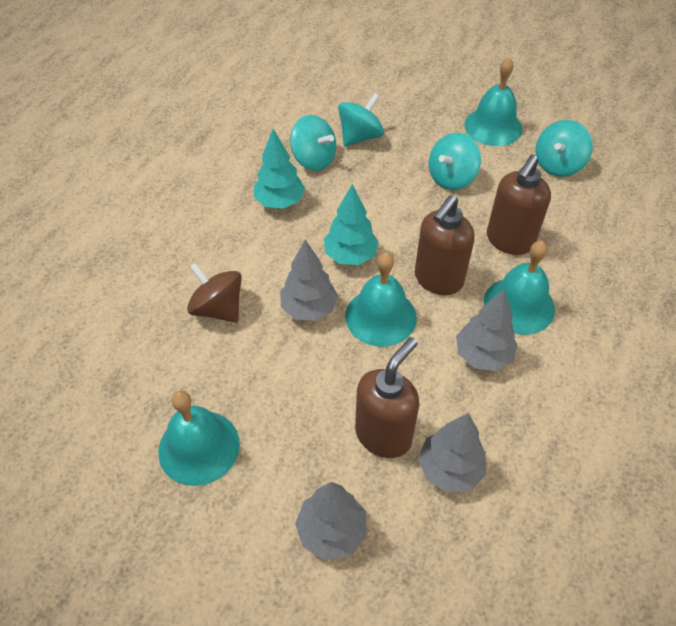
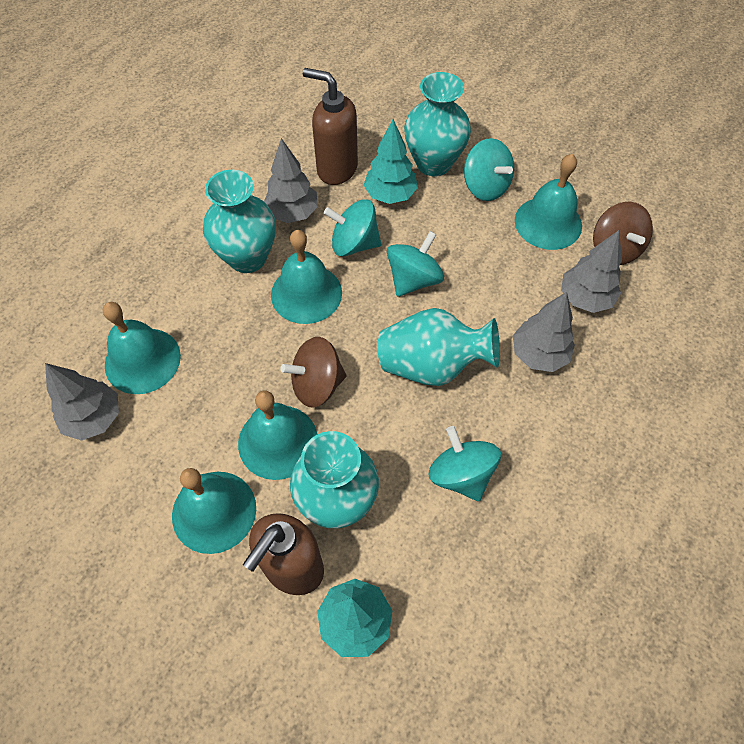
brown soap dispenser: [355,337,420,458] [415,195,475,295] [487,155,551,255] = 3 -> [243,513,324,595] [303,68,358,185] = 2
brown spinning top: [187,262,242,323] = 1 -> [280,337,347,408] [593,202,653,265] = 2
turquoise bell: [158,391,240,486] [345,253,417,347] [464,57,522,146] [484,241,555,335] = 4 -> [103,302,181,394] [172,468,256,554] [238,391,317,480] [271,230,342,324] [515,154,582,250] = 5
turquoise vase: none = 0 -> [203,170,276,273] [290,431,379,528] [378,308,500,386] [404,72,471,176] = 4

